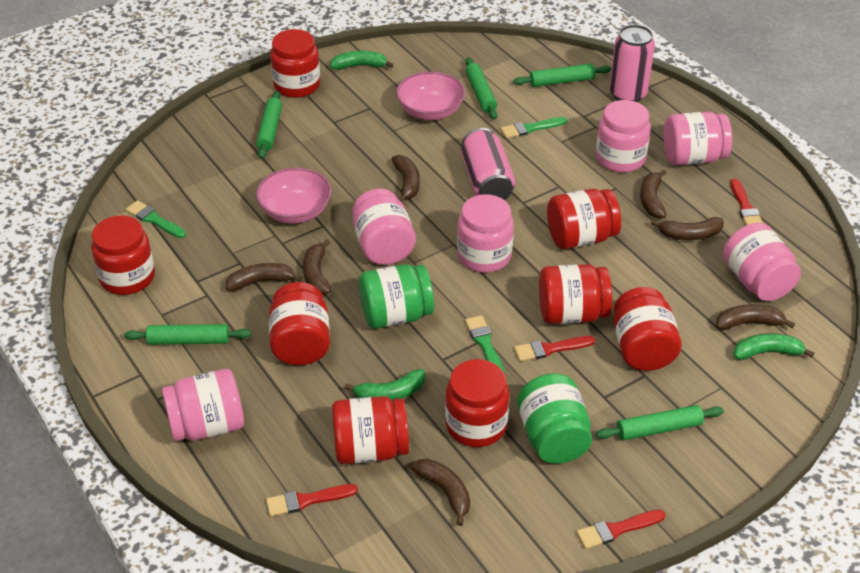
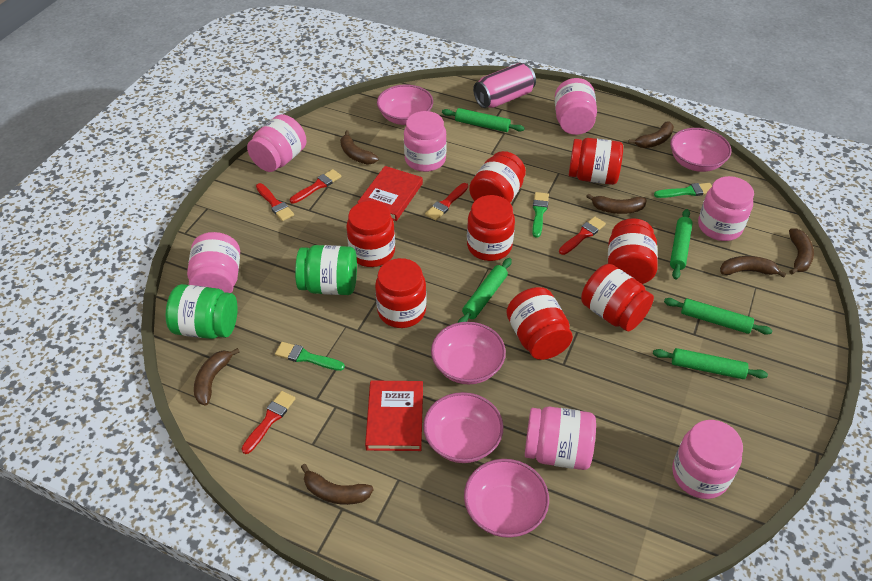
green banana: [330,51,394,70] [345,369,425,401] [734,333,814,360] = 3 -> none = 0
pink bowl: [256,168,332,224] [396,72,465,120] = 2 -> [377,85,433,125] [423,392,504,463] [431,322,506,384] [464,459,549,538] [670,128,731,172] = 5
pink can: [461,128,515,200] [609,24,655,102] = 2 -> [473,63,536,108] = 1
pink jar: [162,369,244,441] [353,189,416,265] [457,194,514,273] [596,100,651,173] [664,112,732,165] [723,223,801,301] = 6 -> [187,232,240,293] [247,114,307,172] [404,111,447,172] [525,406,596,470] [555,78,597,135] [672,420,743,499] [698,176,754,241] = 7
red book: none = 0 -> [357,166,423,221] [365,380,423,451] = 2
red brush: [266,484,358,517] [514,336,595,362] [577,510,665,549] [730,179,763,225] = 4 -> [241,391,296,454] [256,183,294,221] [290,169,342,204] [425,183,468,221] [559,217,606,255] = 5

